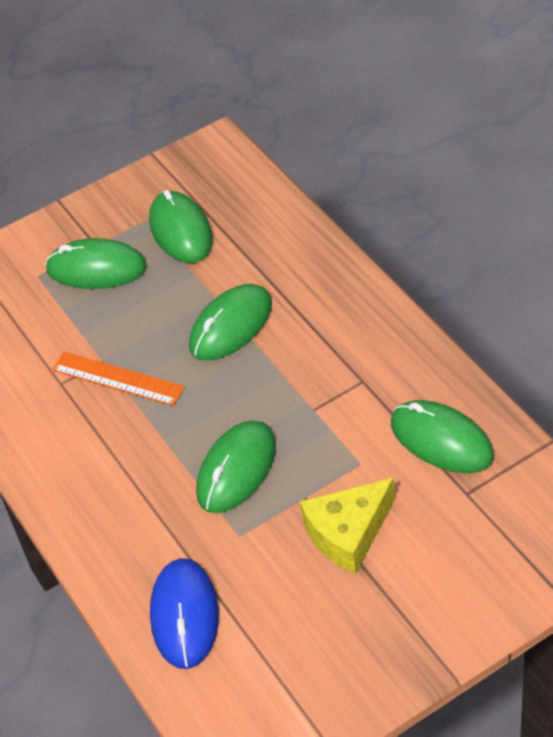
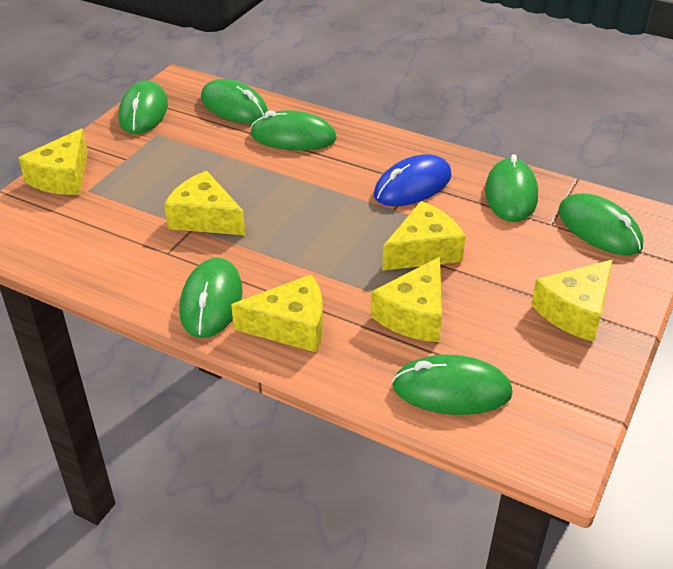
green mouse: [45,238,147,289] [149,190,213,263] [189,284,272,360] [196,420,276,513] [391,400,494,473] = 5 -> [118,80,168,134] [180,258,243,338] [201,79,268,124] [250,110,337,151] [392,355,513,415] [485,154,538,222] [558,193,643,255] = 7
orange ruler: [52,352,185,406] = 1 -> none = 0
yellow cheese: [300,478,395,574] = 1 -> [18,128,88,195] [164,171,245,235] [231,274,323,353] [371,257,442,342] [382,201,466,271] [531,260,613,342] = 6

